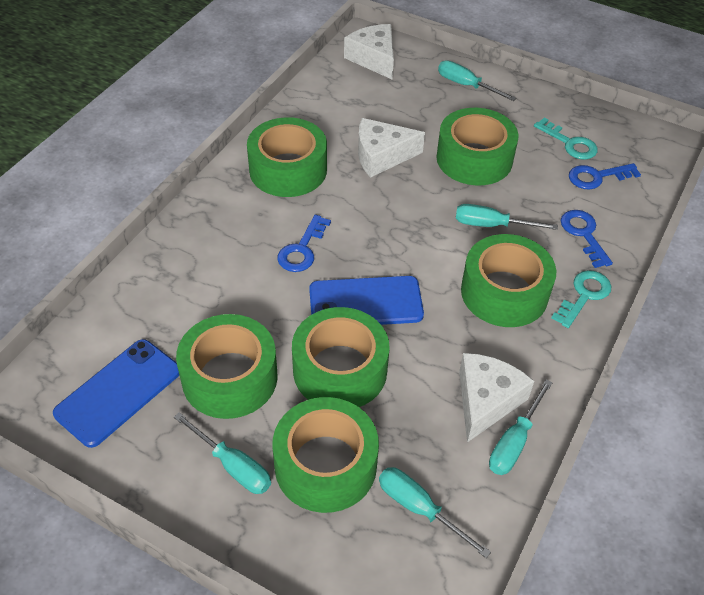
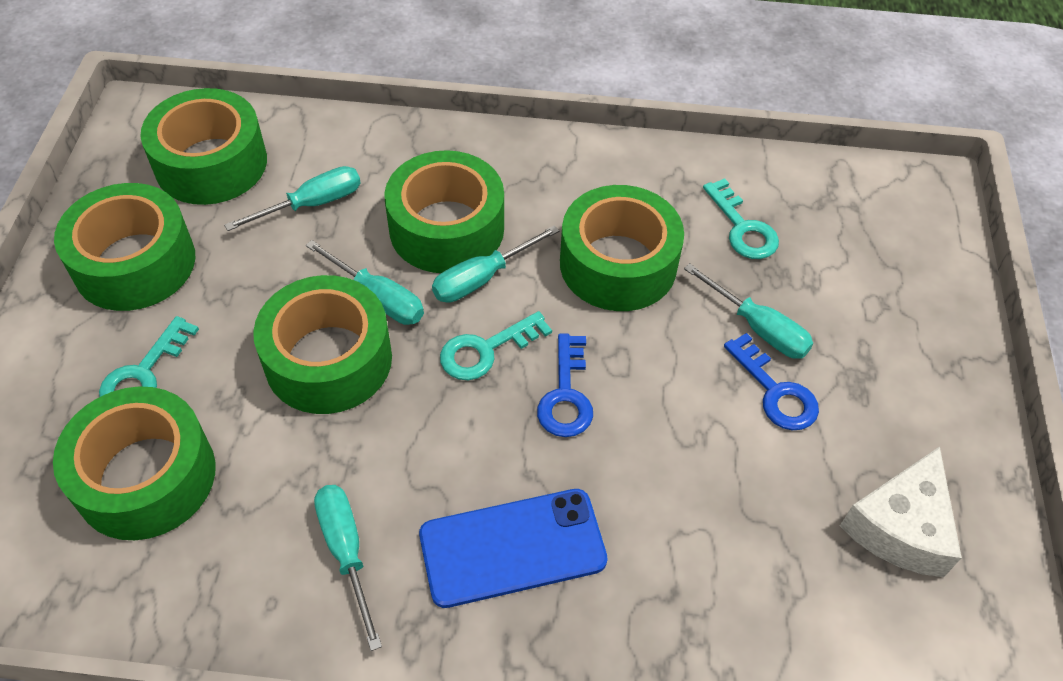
blue key: [277,215,331,272] [561,210,613,268] [569,163,641,189] = 3 -> [537,333,593,437] [724,333,819,430] = 2
blue phone: [53,339,179,448] [309,276,424,325] = 2 -> [419,489,608,608] = 1
turquoise key: [534,117,598,160] [551,270,611,328] = 2 -> [99,316,199,397] [440,311,552,380] [703,178,779,259] = 3
white cheese: [344,24,394,79] [358,118,425,178] [459,353,534,442] = 3 -> [840,447,962,577] = 1

